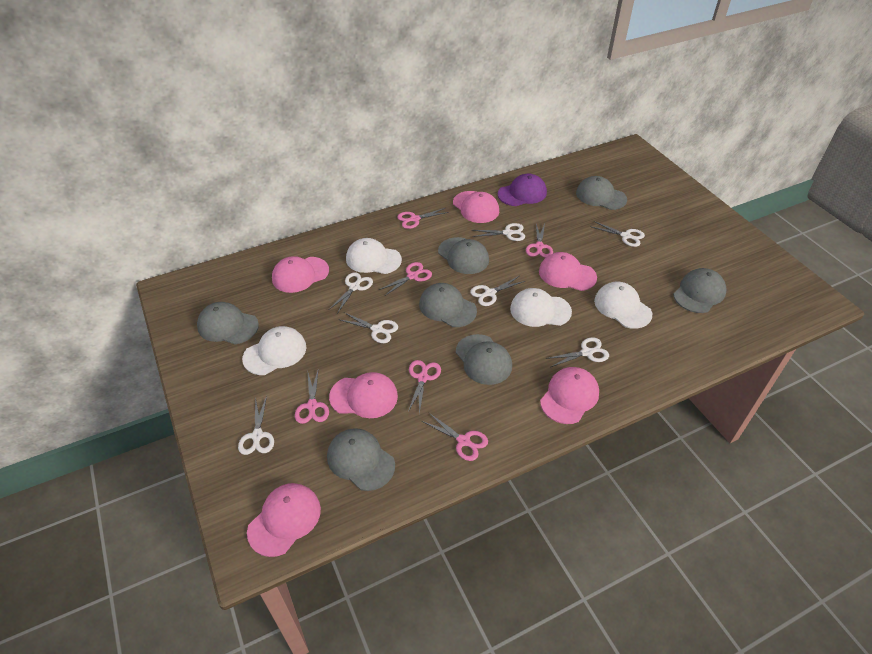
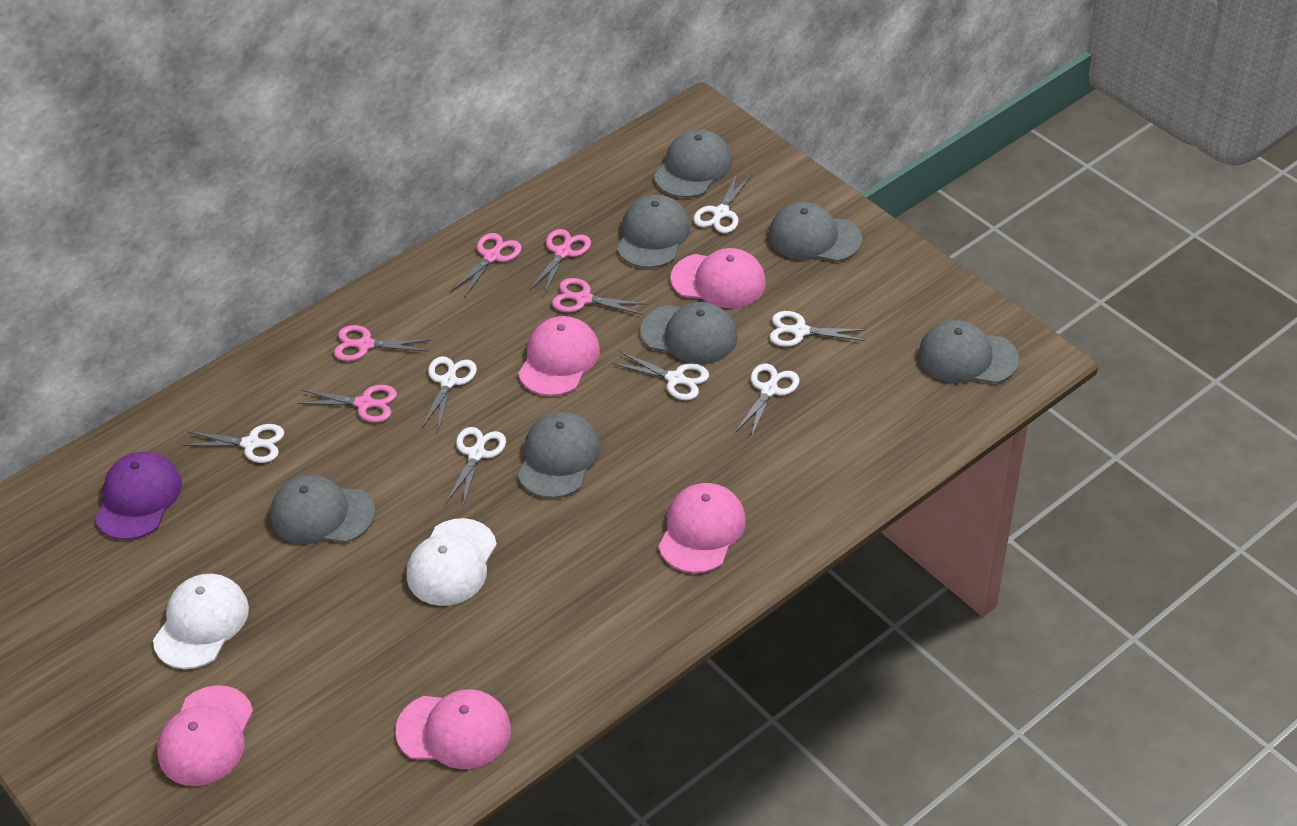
pink cap: [247,483,321,557] [272,256,329,293] [329,372,398,418] [453,191,499,223] [539,252,597,291] [540,367,599,424] = 6 -> [157,685,253,786] [395,689,511,769] [518,316,600,396] [659,483,746,573] [671,248,766,308] = 5
pink scissors: [295,368,329,424] [379,262,432,296] [397,208,449,229] [408,360,441,414] [422,413,488,461] [526,224,553,258] = 6 -> [297,385,397,423] [334,325,431,361] [451,233,522,298] [530,229,591,295] [552,278,648,315] = 5
white cap: [242,326,306,375] [346,238,402,274] [510,288,572,327] [594,282,652,329] = 4 -> [153,574,249,669] [407,518,497,606] = 2

